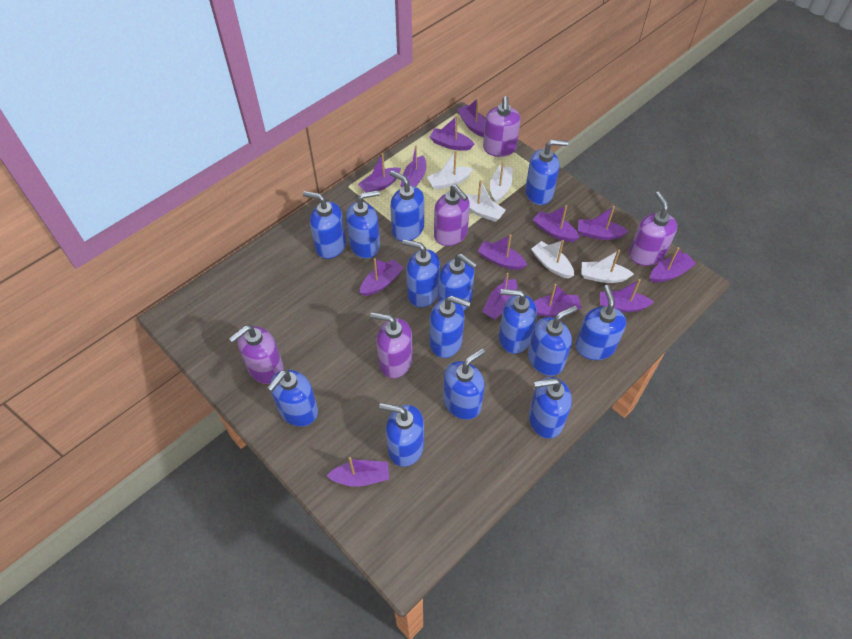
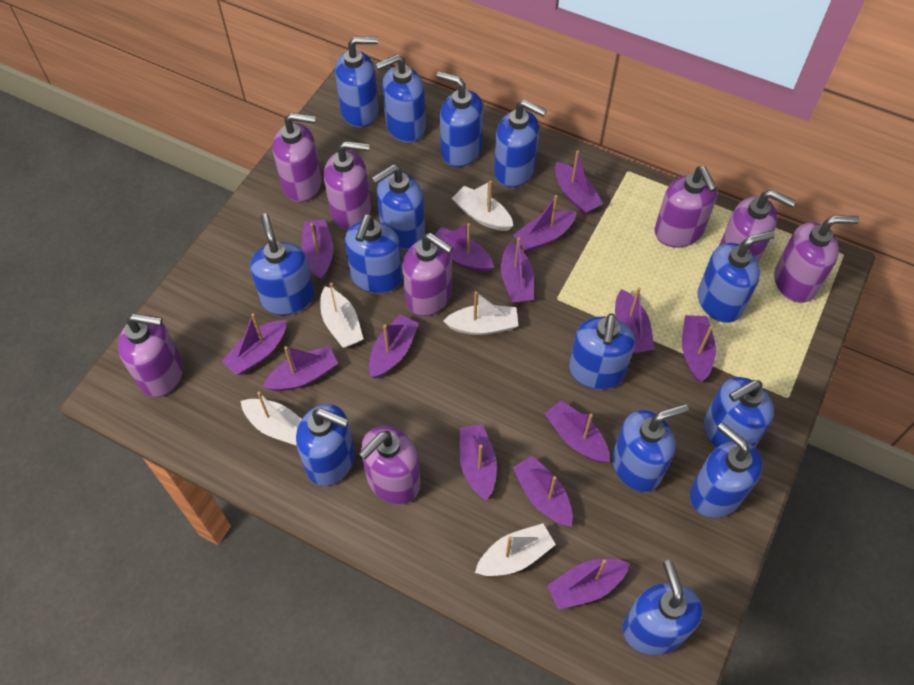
purple boat: [327,457,389,487] [358,153,401,192] [360,258,404,296] [400,145,426,187] [430,115,474,151] [457,98,485,137] [478,234,527,270] [482,273,517,320] [533,205,580,242] [534,284,582,317] [578,206,629,240] [600,279,654,312] [650,247,696,282] = 13 -> [222,313,287,375] [263,346,338,391] [301,219,333,280] [369,315,419,378] [434,223,494,272] [459,424,497,501] [501,237,534,304] [513,195,577,252] [513,455,573,527] [545,400,610,463] [547,559,630,610] [555,150,603,214] [615,287,655,354] [682,315,716,382] = 14
purple soap dispenser: [229,325,284,384] [370,312,413,378] [434,185,470,246] [483,96,521,157] [629,191,677,266] = 5 -> [118,314,184,397] [273,113,322,202] [324,141,371,230] [358,426,421,504] [402,233,453,316] [654,166,717,248] [719,190,796,263] [774,216,860,303] = 8

